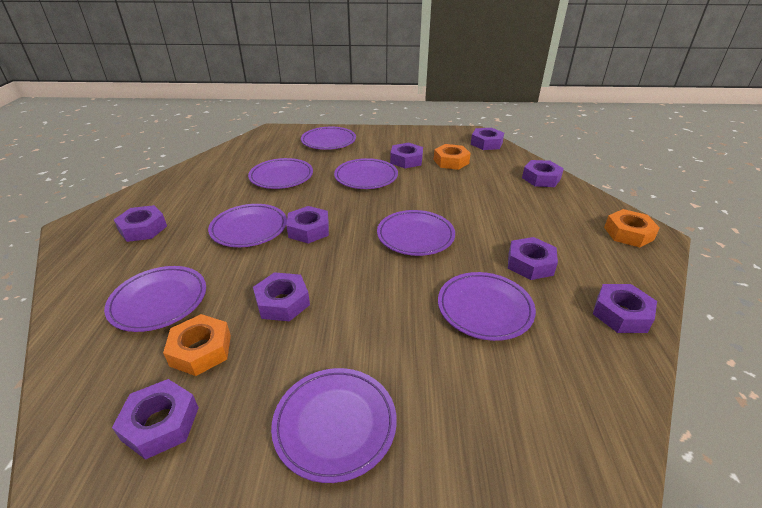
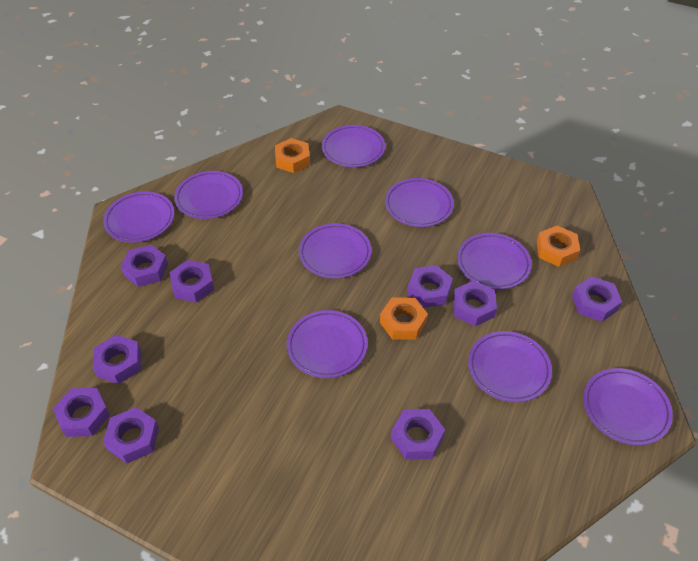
purple plate: [104,266,206,332] [208,204,287,247] [248,158,313,189] [271,368,397,483] [301,127,356,150] [334,158,398,189] [377,210,455,256] [438,272,536,341] = 8 -> [103,192,175,242] [174,171,243,219] [287,310,368,378] [299,223,371,279] [322,125,385,167] [385,178,454,227] [457,233,532,289] [468,331,552,402] [583,368,673,446] = 9

